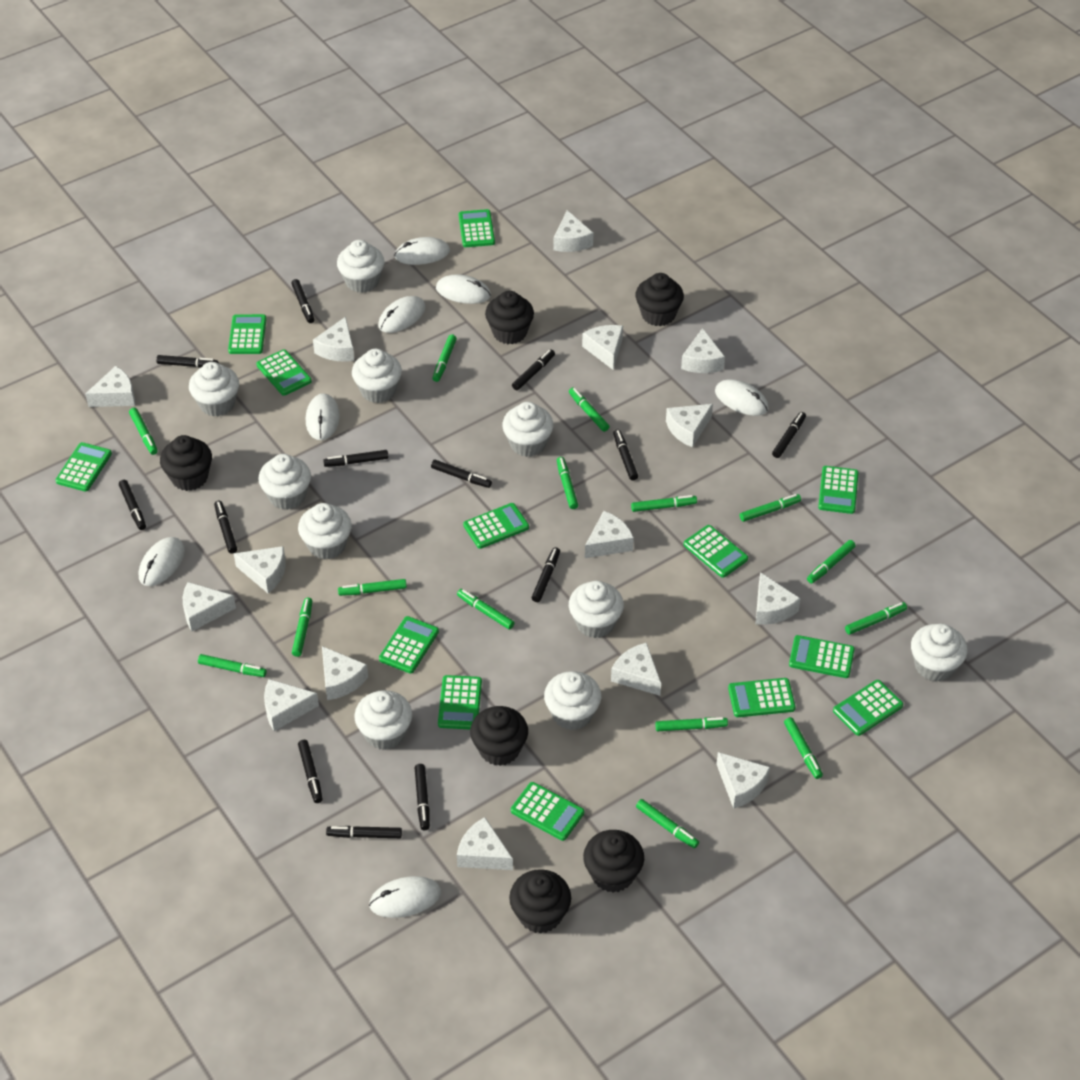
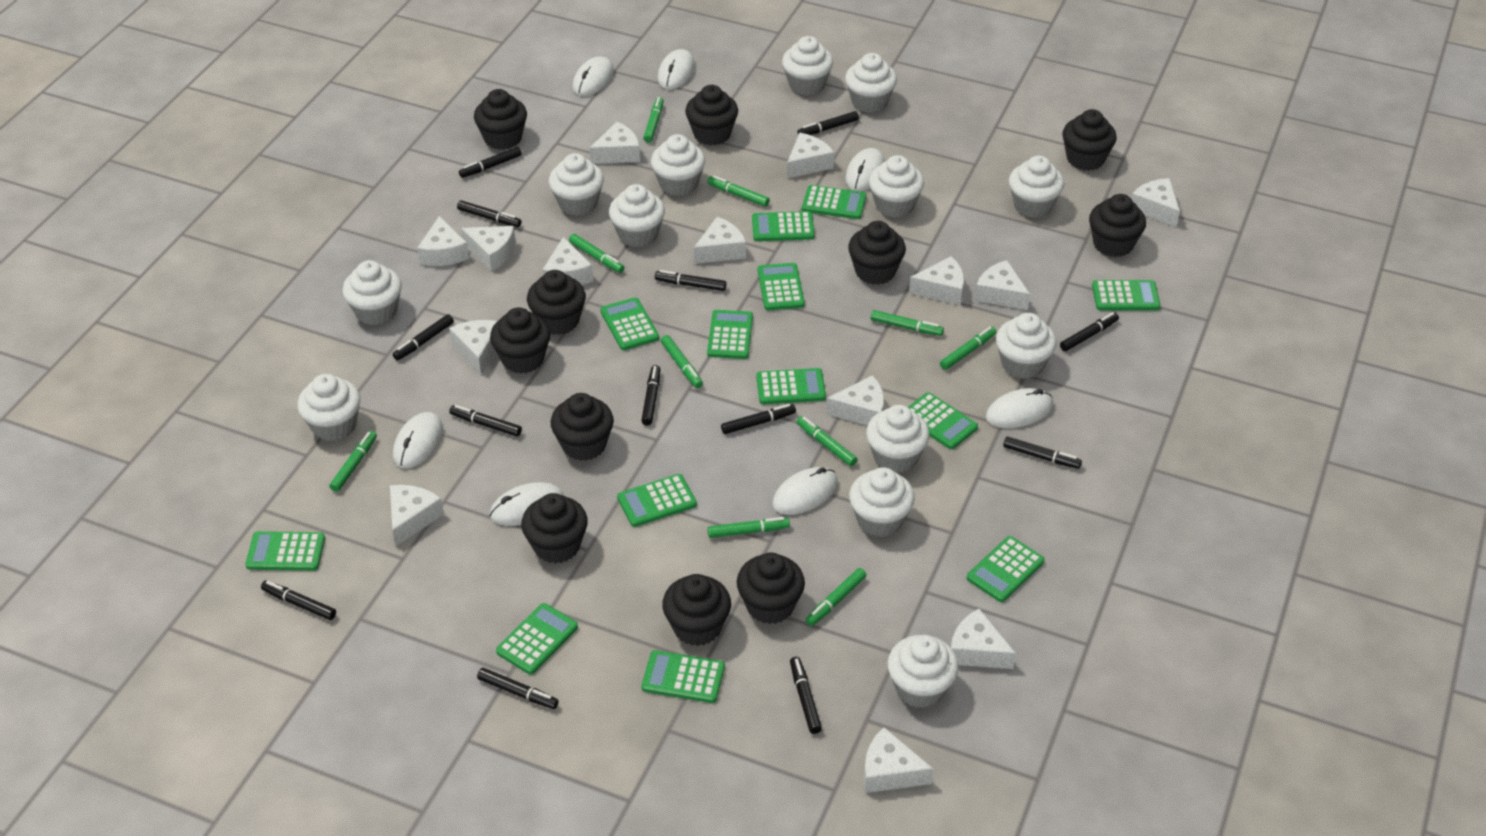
black cupcake: [160,435,212,491] [470,706,528,766] [485,291,534,344] [509,869,571,934] [583,830,644,893] [636,273,684,326] = 6 -> [474,89,527,150] [490,308,550,374] [521,493,588,564] [527,270,586,335] [551,393,614,461] [662,574,731,646] [685,85,738,145] [737,552,805,624] [848,221,906,285] [1062,109,1117,171] [1089,194,1146,257] = 11
green marker: [129,408,158,455] [198,654,267,677] [292,597,312,657] [338,579,407,596] [433,334,457,382] [457,589,515,630] [557,457,578,509] [569,387,609,432] [631,495,697,512] [636,799,699,848] [655,717,728,731] [740,494,801,522] [784,717,823,779] [807,540,856,584] [845,602,907,635] = 15 -> [329,431,377,492] [569,234,624,273] [643,97,664,143] [661,335,703,388] [707,175,770,207] [708,517,790,538] [797,416,857,466] [806,568,867,626] [871,310,944,336] [940,327,996,370] = 10
white cheese: [85,366,135,407] [183,582,236,631] [234,546,286,594] [264,679,319,731] [313,317,354,362] [322,646,368,700] [457,817,513,870] [554,210,593,252] [582,325,623,370] [585,511,634,558] [611,643,661,696] [666,404,713,448] [681,328,725,373] [716,752,770,809] [756,572,801,625] = 15 -> [390,485,444,546] [417,216,469,266] [449,320,497,374] [461,226,516,271] [542,237,593,285] [589,122,640,164] [694,217,746,264] [787,133,834,179] [826,375,884,426] [864,727,933,793] [909,256,964,305] [951,609,1016,669] [975,260,1030,310] [1131,178,1180,227] = 14
white cupcake: [189,362,239,416] [258,454,311,510] [298,503,352,560] [337,240,384,293] [352,349,402,403] [354,690,412,750] [502,402,554,457] [544,671,601,730] [569,581,624,638] [911,624,968,682] = 10 -> [298,374,361,441] [343,260,402,325] [549,153,604,216] [609,184,665,247] [651,134,705,196] [782,36,833,95] [845,53,897,113] [849,467,915,537] [866,405,930,473] [869,155,924,218] [887,635,959,708] [996,313,1057,379] [1009,155,1064,218] = 13

